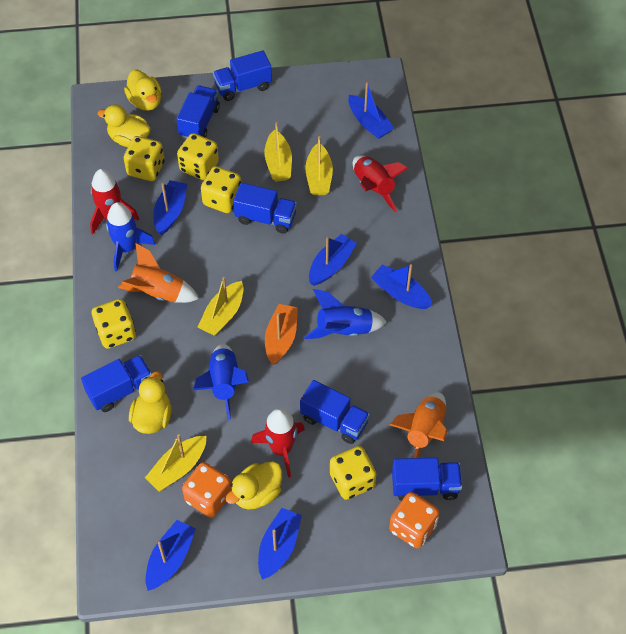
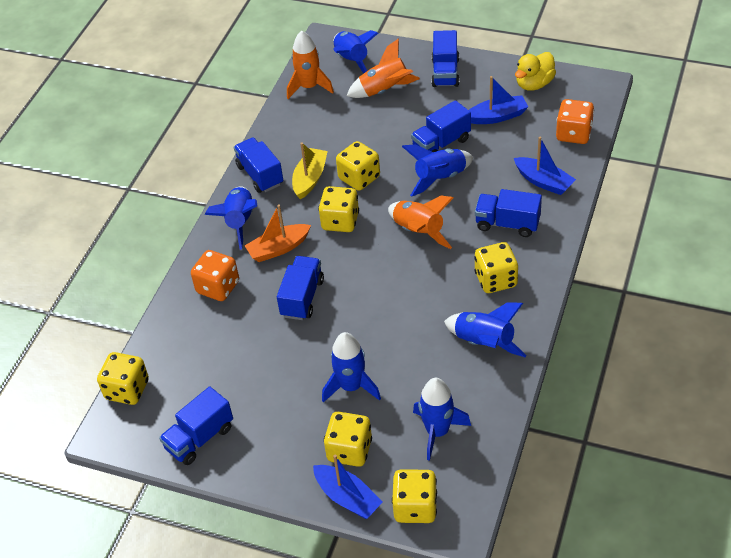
blue boat: [146,520,196,591] [153,180,187,235] [258,508,302,580] [309,234,357,286] [348,82,394,139] [371,264,432,309] = 6 -> [313,455,383,519] [469,76,528,124] [514,137,576,195] = 3
blue rocket: [106,202,155,272] [193,344,249,420] [304,289,387,339] = 3 -> [205,186,257,250] [322,332,381,402] [333,30,378,74] [402,145,473,197] [413,378,471,461] [444,302,527,358] = 6
orange rocket: [118,243,199,303] [390,392,447,458] = 2 -> [287,31,334,99] [347,38,420,98] [388,196,453,249] = 3
red rocket: [90,169,139,234] [251,408,305,478] [353,155,408,212] = 3 -> none = 0
yellow boat: [145,434,206,491] [198,277,244,336] [264,122,292,182] [305,136,333,195] = 4 -> [292,142,328,199] = 1
yellow dice: [92,299,136,349] [124,136,164,181] [177,133,219,180] [201,166,241,213] [330,446,376,500] = 5 -> [97,352,149,405] [318,186,359,232] [324,412,372,467] [336,141,380,191] [392,469,437,523] [474,242,518,293] = 6
yellow duck: [98,104,151,147] [124,70,161,111] [129,371,172,434] [226,462,282,510] = 4 -> [515,52,556,91] = 1

